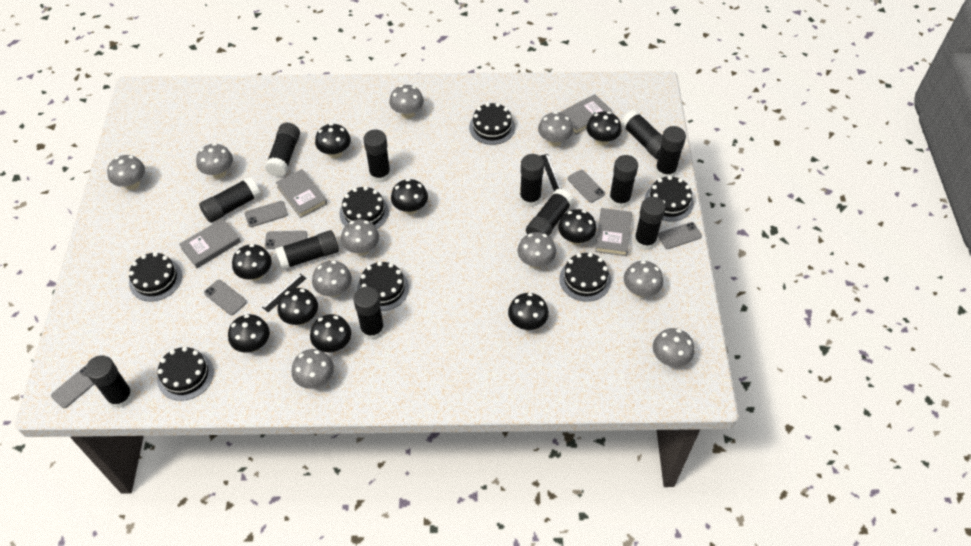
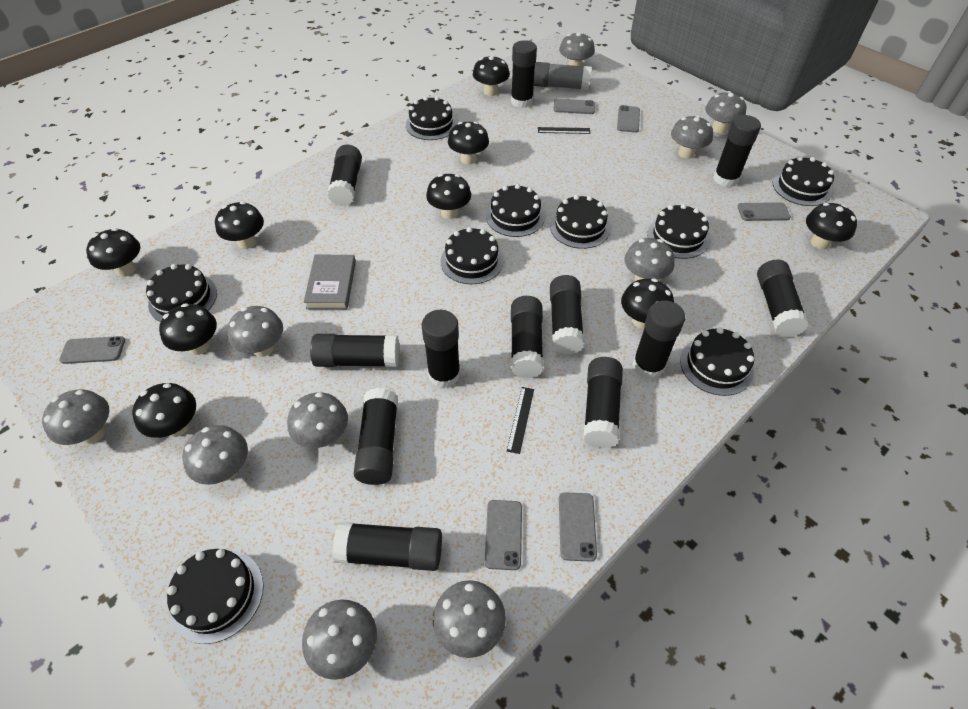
black cake: [129,252,182,301] [157,347,214,401] [339,186,389,229] [357,261,409,311] [469,103,515,145] [559,253,611,302] [644,176,694,222] = 7 -> [146,264,217,322] [167,549,264,644] [406,96,457,140] [441,227,503,284] [486,184,545,237] [550,195,610,249] [647,204,709,259] [680,327,754,396] [773,156,834,206] = 9
grey book: [179,218,241,268] [276,169,327,218] [559,94,612,135] [595,208,632,256] = 4 -> [304,255,356,309] = 1
grey glue stick: none = 0 -> [534,62,591,90] = 1

